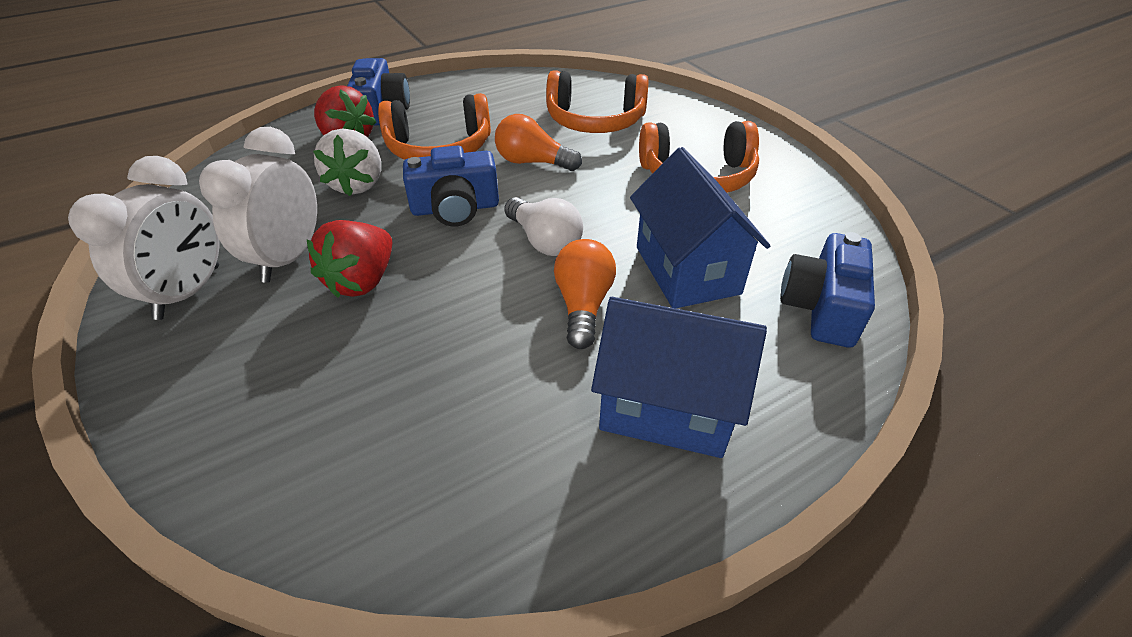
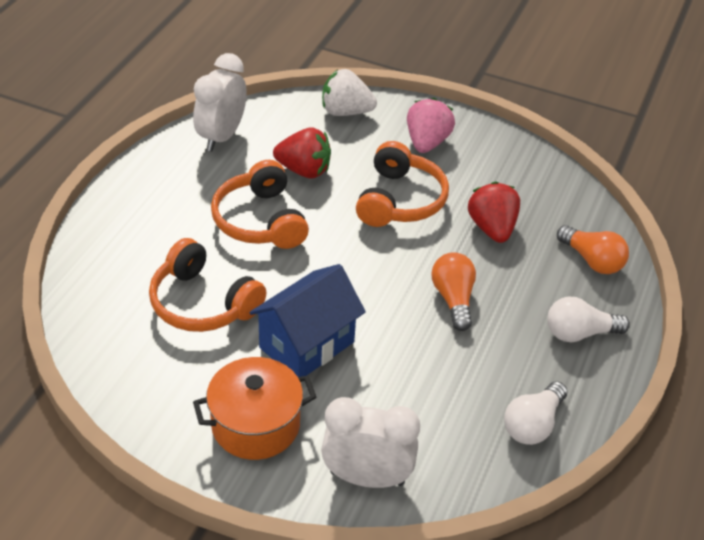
blue camera: [347,58,410,126] [403,146,499,227] [780,232,875,348] = 3 -> none = 0
blue house: [591,297,767,458] [630,147,770,309] = 2 -> [249,264,366,377] = 1
orange pot: none = 0 -> [193,357,316,460] = 1
pink strawberry: none = 0 -> [407,98,455,153] = 1
white light bulb: [504,197,583,256] = 1 -> [504,382,568,445] [547,297,630,342] = 2

